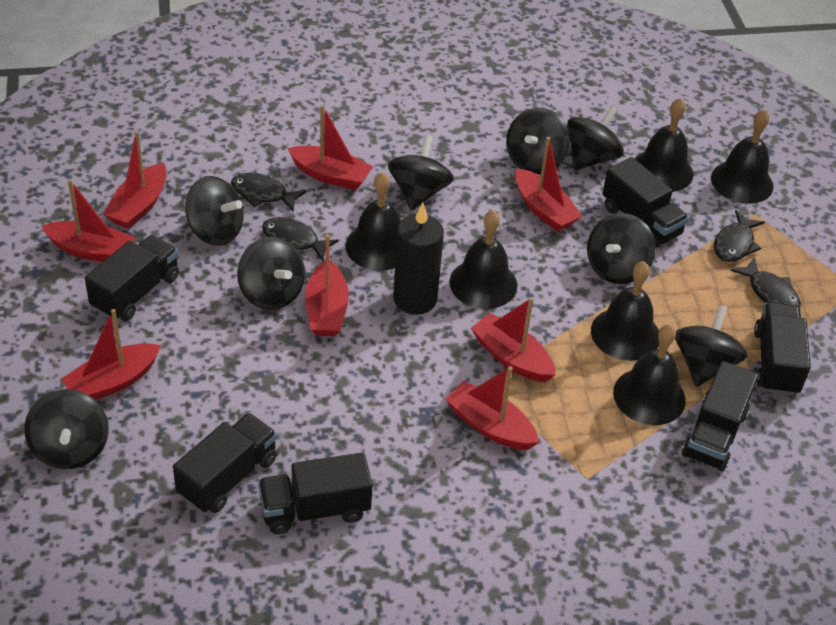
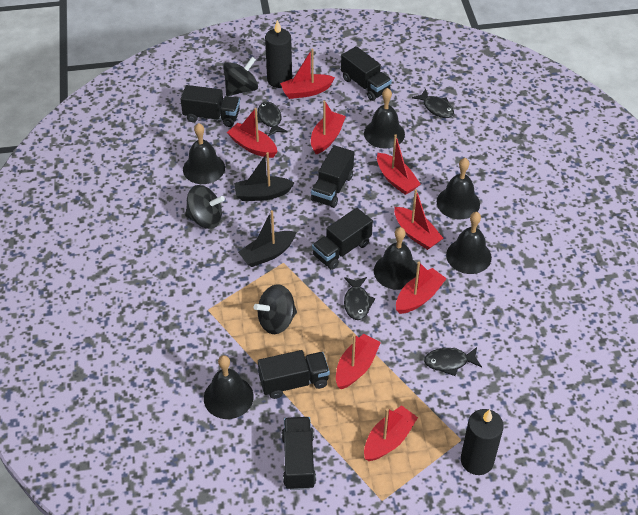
black boat: none = 0 -> [234,152,295,201] [238,210,296,267] = 2
black candle: [393,203,444,315] = 1 -> [265,20,292,88] [461,409,504,475] = 2
black spinning top: [25,389,109,469] [185,176,244,246] [237,237,305,310] [388,135,454,210] [506,108,570,174] [567,106,624,171] [587,213,656,284] [675,305,747,387] = 8 -> [185,185,225,229] [223,57,258,96] [254,284,297,334] = 3

